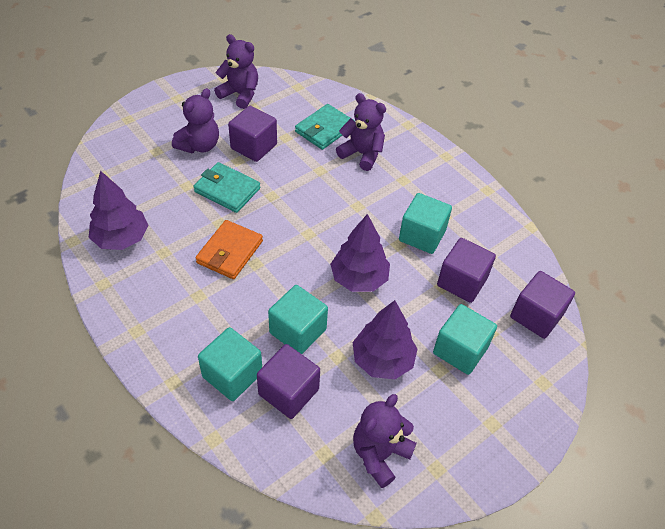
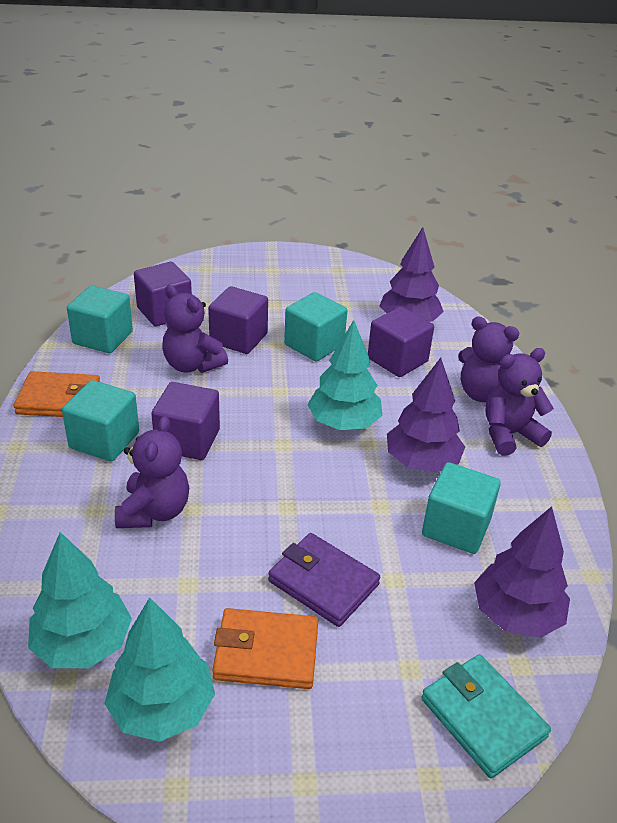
orange wallet: [195,220,263,279] = 1 -> [13,371,100,417] [213,608,318,689] = 2
purple wallet: none = 0 -> [268,533,380,627] = 1
turquoise tree: none = 0 -> [28,532,132,668] [104,597,215,742] [307,320,382,430] = 3
turquoise wallet: [193,162,260,213] [295,104,355,150] = 2 -> [421,654,551,778] = 1

